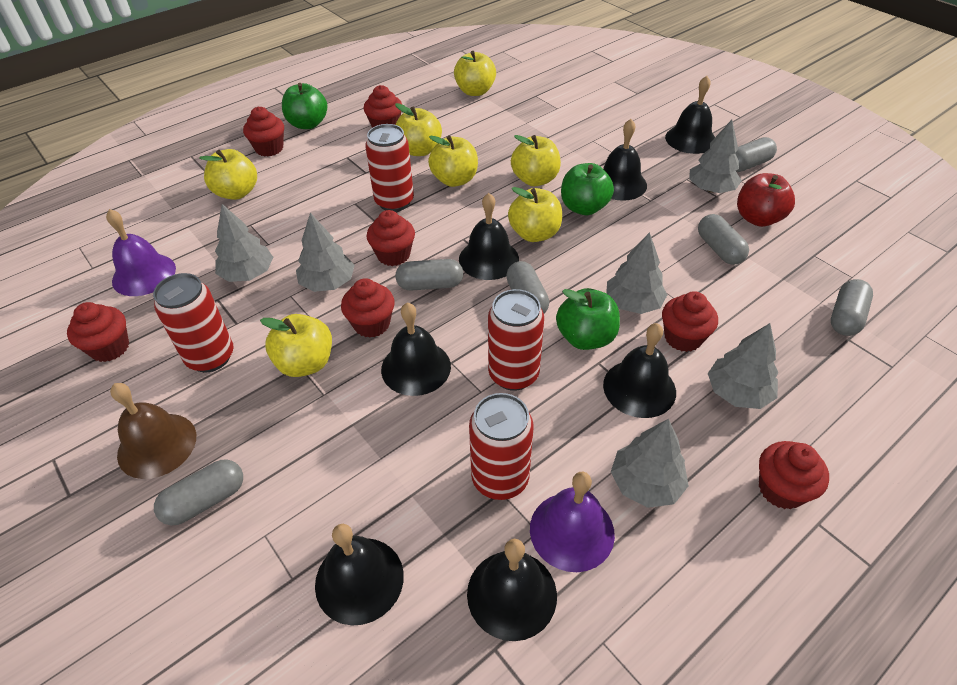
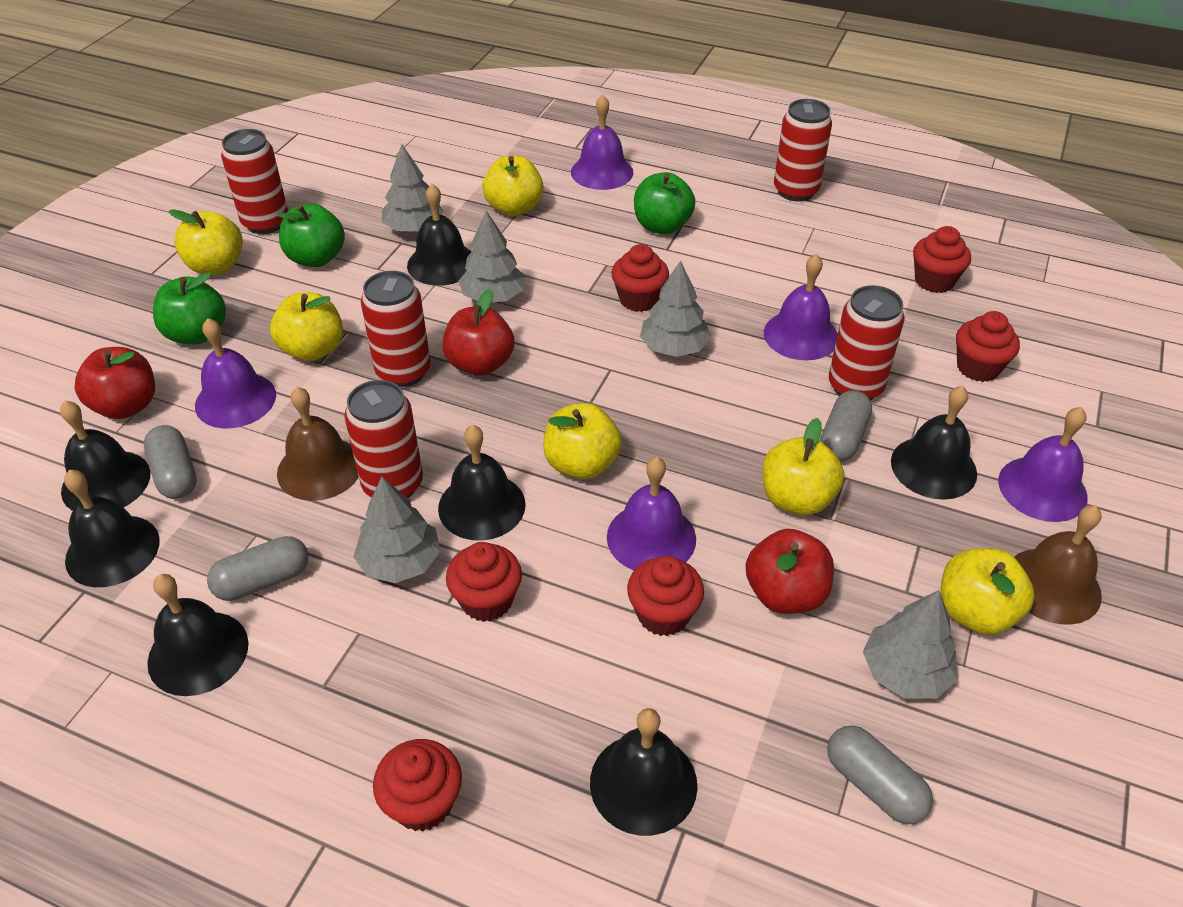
brown bell: [110,383,196,479] = 1 -> [277,387,359,501] [1014,505,1102,625] = 2
grey capsule: [154,459,243,526] [395,259,463,291] [506,261,549,313] [698,214,749,265] [735,137,777,172] [831,279,873,336] = 6 -> [144,425,197,499] [207,536,309,601] [820,390,872,461] [827,726,933,824] = 4
grey tree: [215,204,273,282] [296,213,355,292] [606,232,667,314] [611,419,689,508] [689,120,742,193] [708,323,778,409] = 6 -> [353,477,440,583] [382,145,444,232] [458,211,525,302] [640,261,711,357] [863,590,958,699] = 5
purple bell: [106,209,176,296] [530,472,615,572] = 2 -> [195,318,276,428] [571,95,633,190] [607,457,696,571] [764,254,838,360] [998,407,1088,522] = 5
red apple: [737,173,795,227] = 1 -> [74,347,155,419] [442,289,514,376] [746,529,834,614] = 3
red can: [153,273,234,373] [365,124,414,212] [469,393,534,500] [488,289,544,391] = 4 -> [221,129,288,234] [344,380,423,498] [361,271,431,387] [774,99,832,202] [829,285,905,400] = 5
red cupcake: [67,302,129,362] [243,107,284,157] [341,278,395,338] [364,85,402,128] [367,210,415,266] [662,291,718,352] [759,441,829,509] = 7 -> [373,739,462,832] [446,542,522,622] [611,244,669,312] [627,556,704,636] [913,226,971,293] [956,311,1020,382] = 6
yellow apple: [199,149,257,200] [260,314,332,377] [395,103,442,156] [428,136,478,187] [454,51,496,96] [508,187,562,242] [511,135,561,186] = 7 -> [169,209,243,276] [270,292,343,361] [482,155,544,216] [543,403,622,479] [762,418,844,515] [941,548,1035,635] = 6

